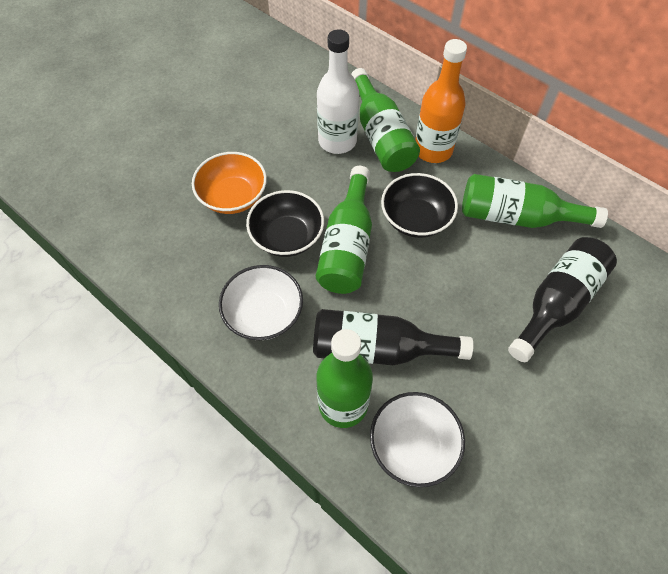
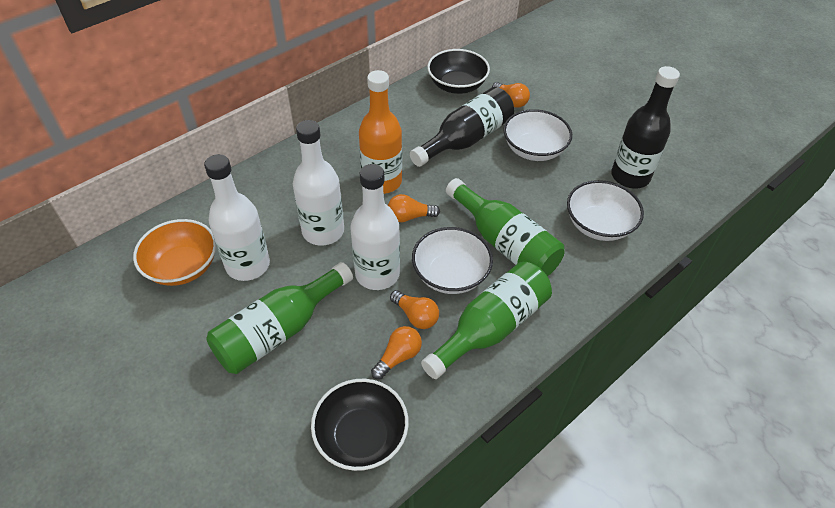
green bottle: [316,166,372,294] [316,329,373,428] [351,68,420,172] [462,174,608,228] = 4 -> [206,262,353,374] [421,261,552,379] [446,178,565,276] = 3
orange light bulb: none = 0 -> [371,326,422,380] [388,194,440,222] [390,290,439,329] [492,82,530,108] = 4
white bottle: [317,29,359,154] = 1 -> [204,154,270,281] [293,120,344,245] [350,164,400,290] = 3
white bowl: [219,265,303,340] [370,392,465,487] = 2 -> [412,227,493,294] [503,109,572,161] [567,180,644,241] = 3

